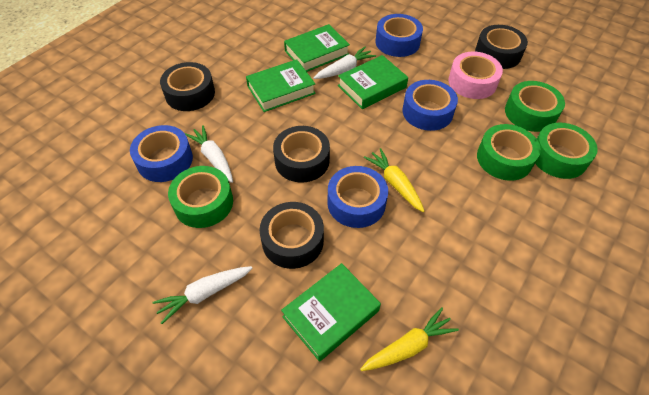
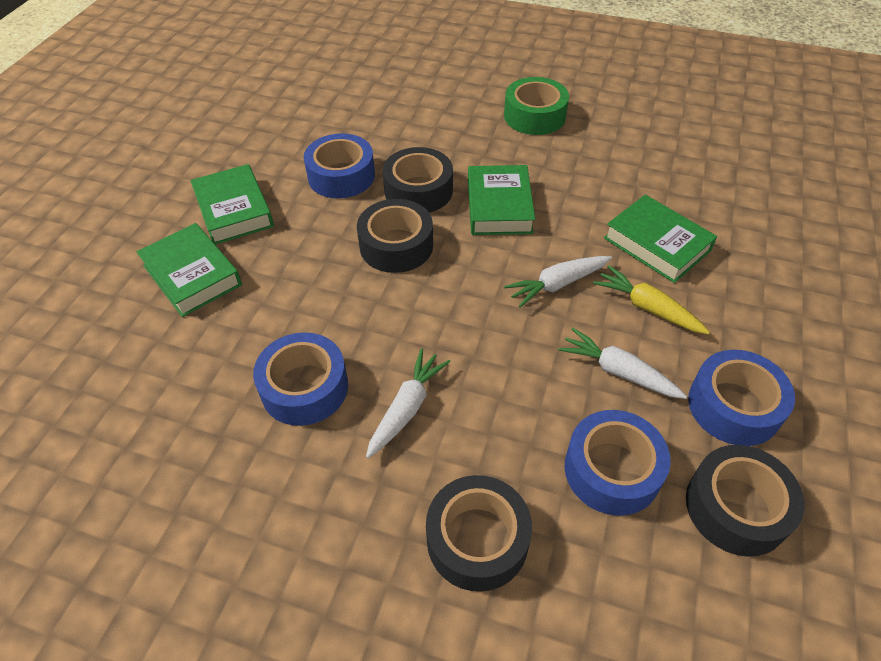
green tape: [168,166,233,228] [477,124,541,181] [505,81,565,132] [535,123,598,179] = 4 -> [504,77,569,135] = 1
pink tape: [448,52,503,99] = 1 -> none = 0
yellow carrot: [360,307,459,371] [364,148,424,212] = 2 -> [593,265,710,334] = 1

